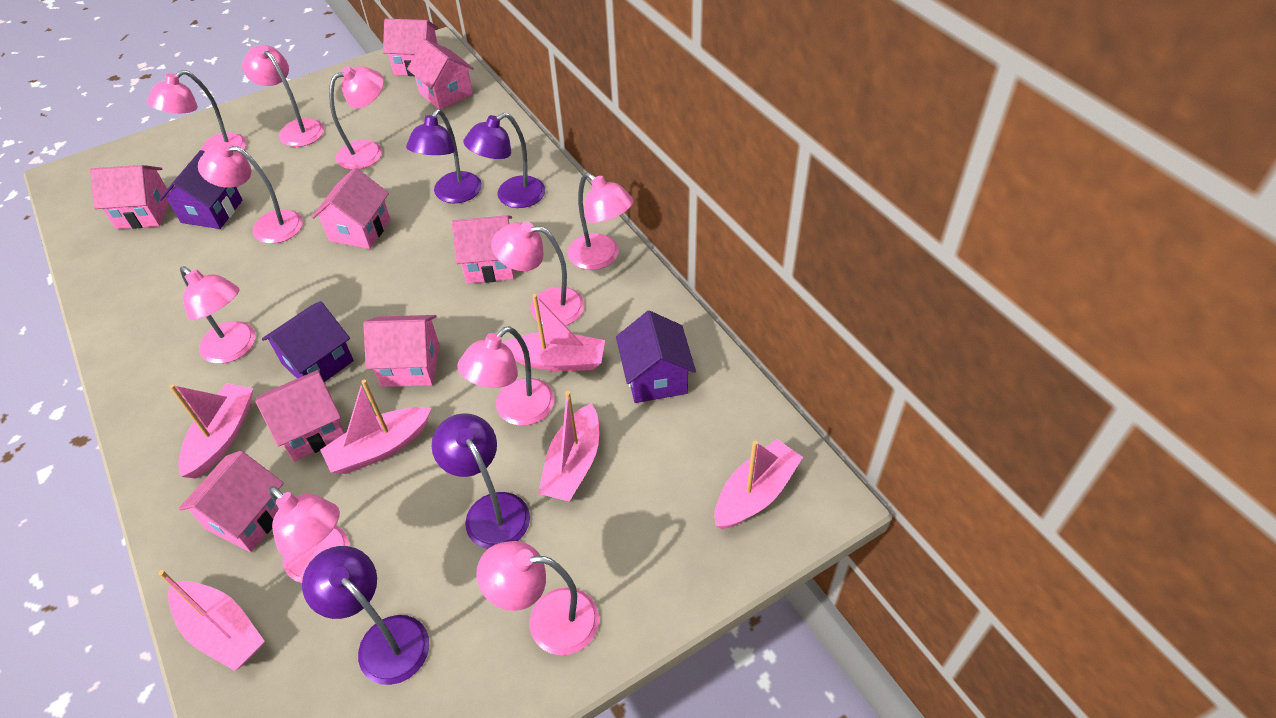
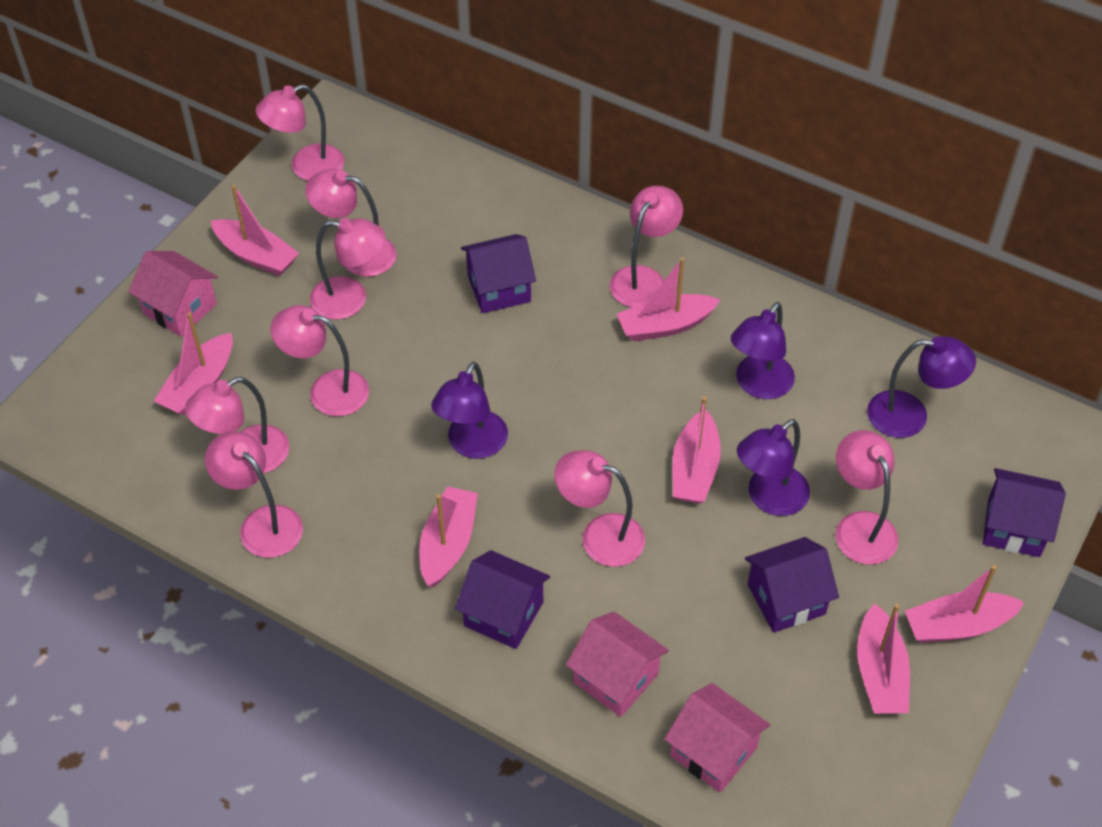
pink boat: [158,570,265,671] [169,383,253,479] [320,380,431,474] [503,294,605,371] [538,391,599,502] [714,439,803,529] = 6 -> [154,312,233,415] [211,185,299,276] [419,486,478,587] [617,258,720,341] [672,397,721,503] [857,603,910,714] [905,565,1024,643] = 7
pink house: [90,165,169,229] [179,451,284,552] [255,370,345,462] [312,168,390,249] [363,315,440,387] [383,19,438,76] [407,39,474,110] [452,215,514,284] = 8 -> [129,251,218,337] [566,612,669,717] [664,683,770,793] = 3
pink lamp: [147,70,247,152] [180,266,255,364] [198,142,303,244] [242,45,324,147] [269,486,349,583] [329,66,384,170] [457,326,555,426] [476,541,599,655] [491,222,584,326] [568,172,634,270] = 10 -> [185,377,289,473] [205,431,303,558] [256,84,344,181] [271,305,369,416] [305,169,397,277] [310,218,385,319] [554,450,645,567] [610,186,683,307] [835,430,899,565] = 9
purple house: [159,150,242,229] [262,301,354,382] [616,311,696,403] = 3 -> [455,550,550,649] [461,234,536,313] [745,537,839,633] [983,468,1066,557] = 4

